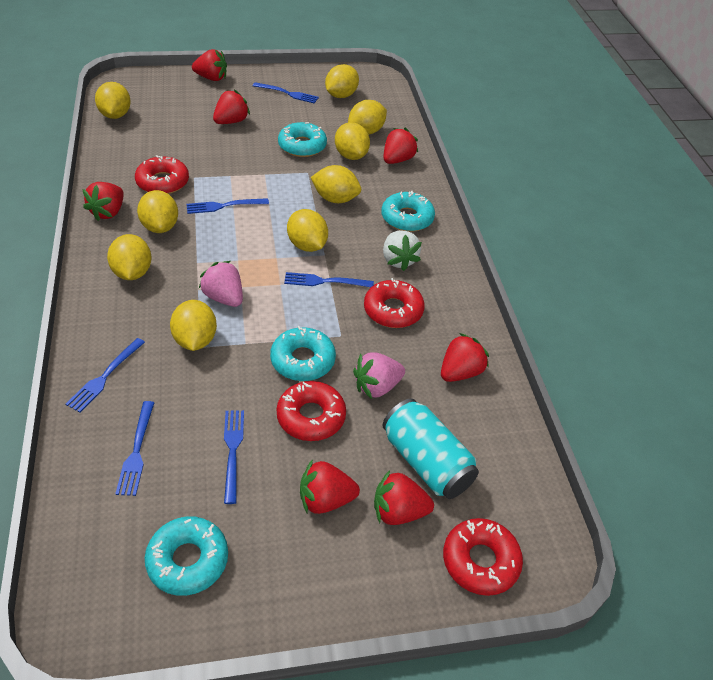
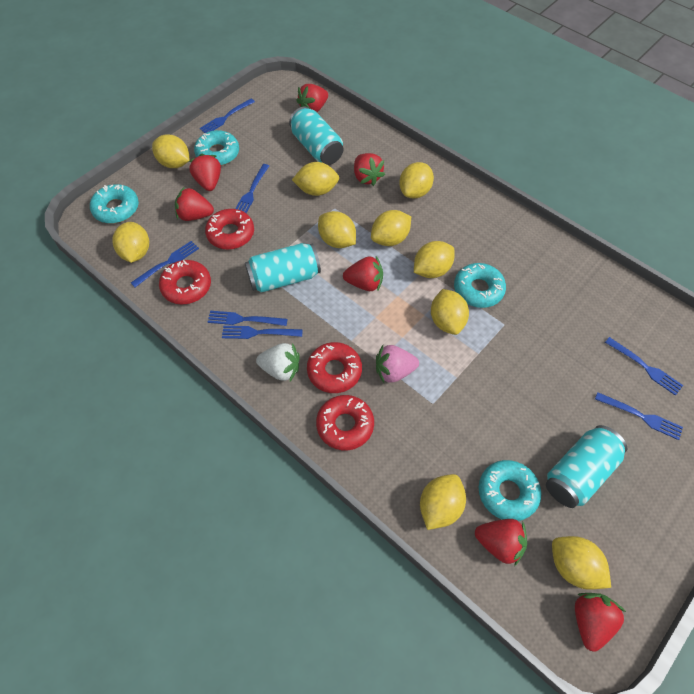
blue fork: [65,338,145,412] [115,401,155,496] [186,198,269,214] [224,410,244,504] [253,82,319,104] [284,272,374,287] = 6 -> [131,241,199,287] [200,99,255,133] [208,311,287,326] [222,326,303,339] [235,164,269,213] [595,392,683,440] [605,337,683,396] = 7
pink strawberry: [199,261,243,307] [353,352,405,399] = 2 -> [376,345,419,383] = 1
turquoise can: [382,399,479,499] = 1 -> [245,243,321,293] [289,107,343,165] [546,425,627,508] = 3
yellow lemon: [95,82,131,119] [107,234,152,280] [137,190,178,233] [170,300,217,351] [287,209,328,252] [311,165,361,203] [325,64,359,98] [335,122,370,160] [348,100,387,135] = 9 -> [112,222,149,263] [152,134,189,168] [292,162,339,196] [318,211,356,248] [371,210,411,246] [399,162,434,199] [414,241,455,278] [420,474,466,530] [431,289,469,335] [552,536,611,590] = 10

